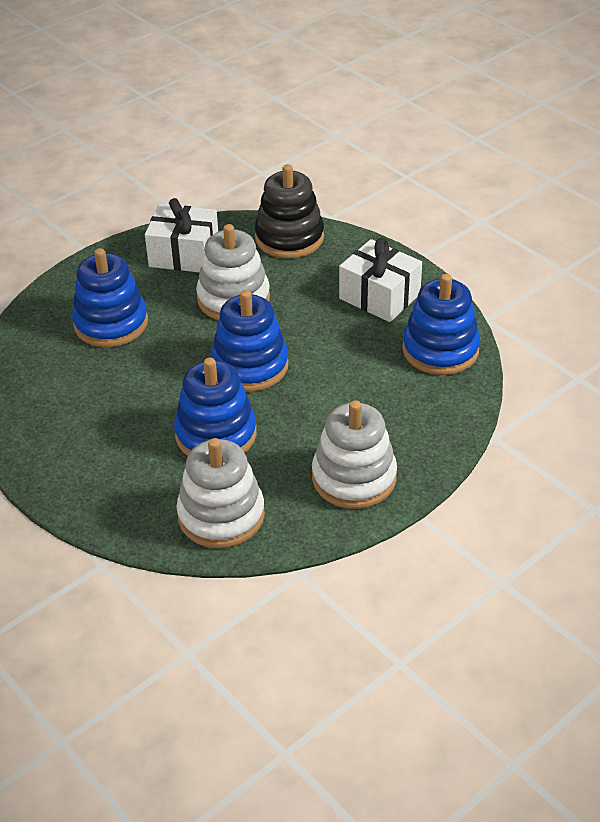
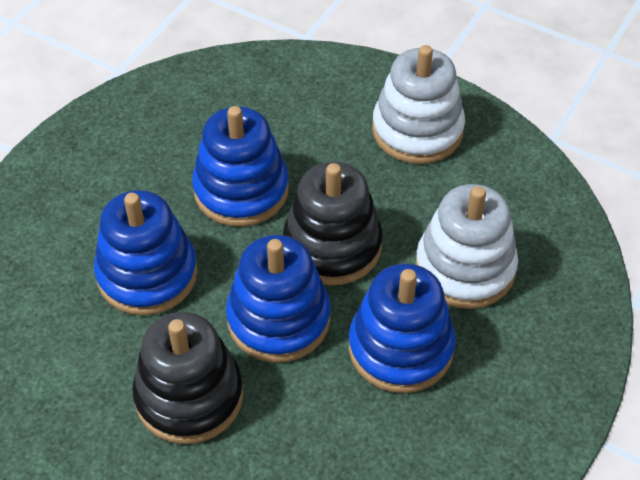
black stacking toy: [255,164,324,258] = 1 -> [132,312,243,444] [283,162,383,285] = 2
white gift: [145,198,218,272] [339,238,422,322] = 2 -> none = 0
white stacking toy: [177,438,265,548] [196,224,270,320] [312,400,397,509] = 3 -> [372,45,465,164] [416,184,518,309] = 2

